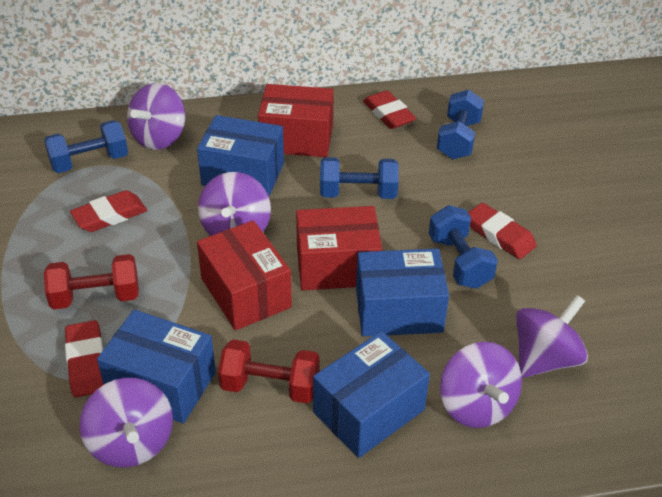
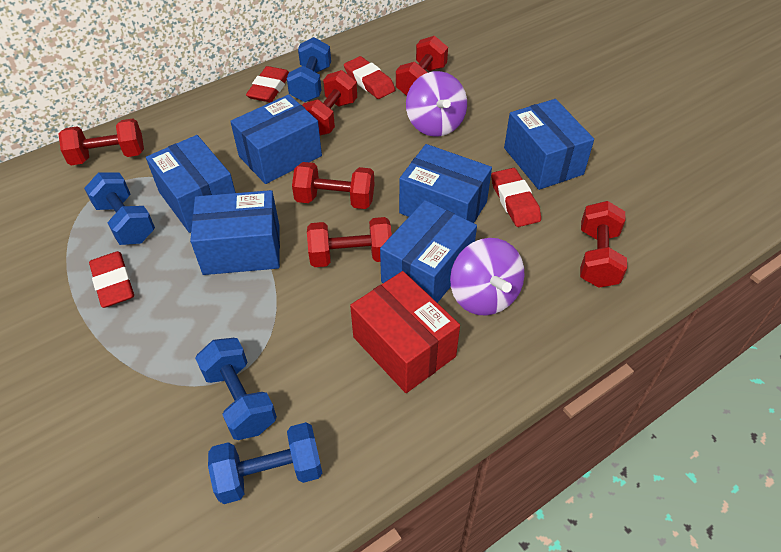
blue box: [97,309,216,424] [197,115,284,196] [313,331,430,458] [356,249,449,336] = 4 -> [146,135,236,233] [190,190,280,275] [230,94,322,184] [380,200,477,303] [399,144,492,223] [504,99,594,190] = 6
purple spinning top: [80,378,173,467] [127,83,185,150] [198,172,271,236] [440,342,522,428] [516,295,588,378] = 5 -> [406,71,467,137] [450,238,525,316] = 2
red box: [197,220,292,330] [258,84,334,157] [296,206,382,291] = 3 -> [350,271,460,393] = 1
red dumbbell: [44,254,139,310] [218,340,320,403] = 2 -> [58,118,144,165] [292,162,374,209] [302,70,357,135] [307,217,392,267] [396,36,448,96] [580,201,627,288] = 6

